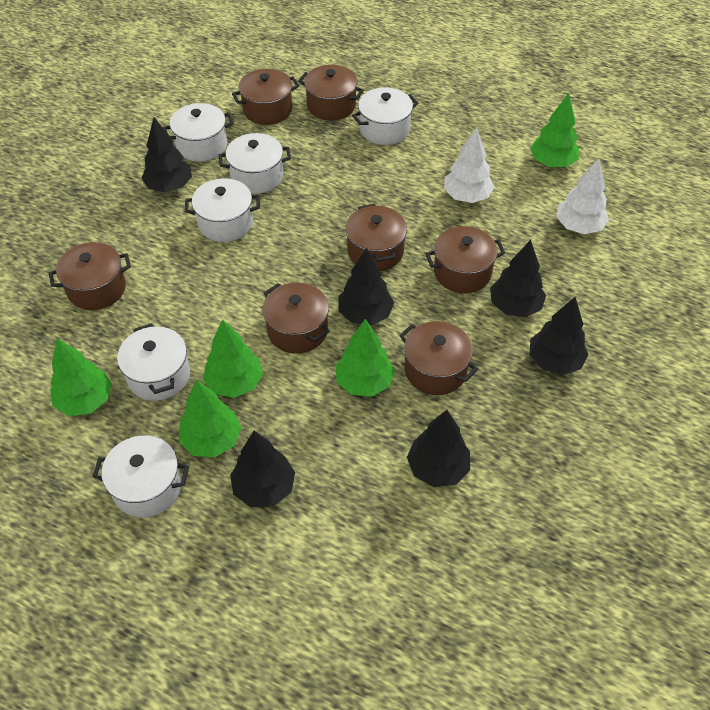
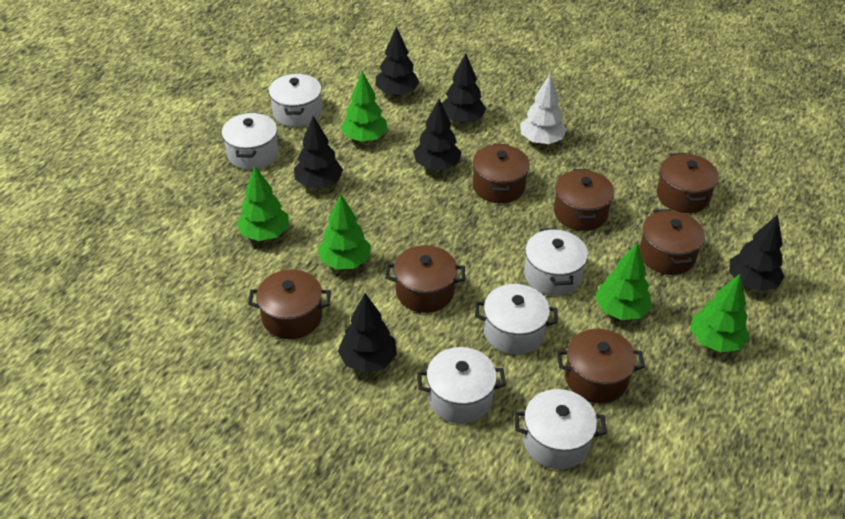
white tree: [444,127,494,203] [556,158,609,234] = 2 -> [520,74,567,144] = 1

